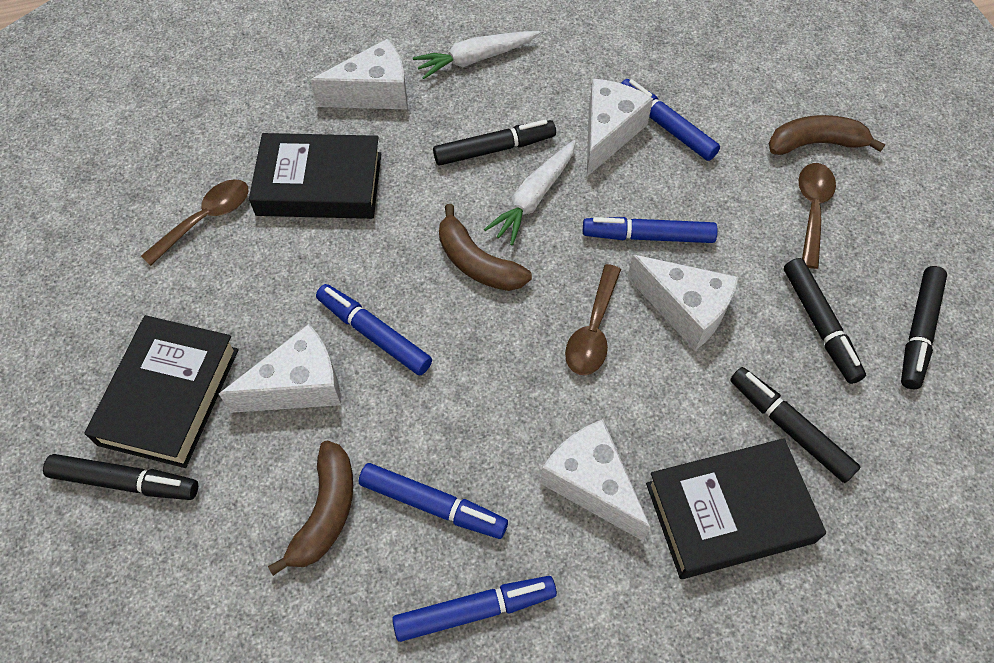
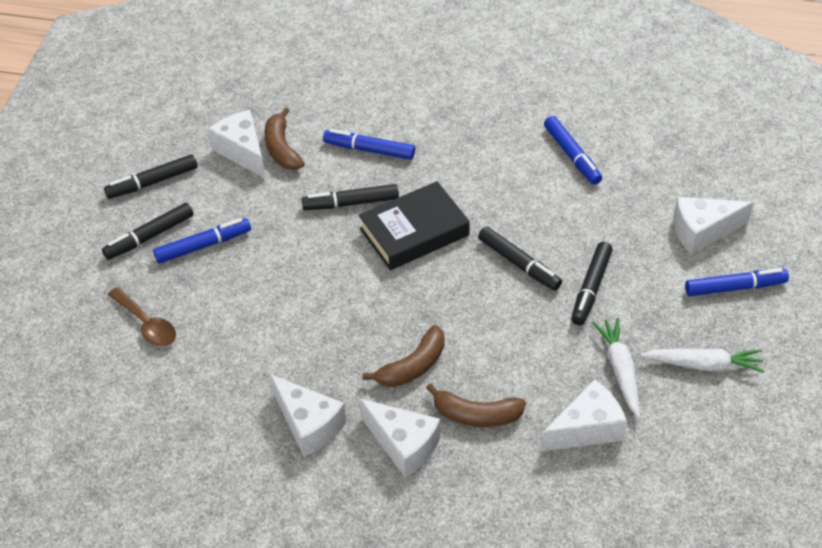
black book: [84,315,239,468] [249,133,381,219] [646,438,826,579] = 3 -> [359,181,470,270] = 1
blue marker: [316,284,432,375] [359,463,508,539] [392,576,557,642] [583,217,718,243] [621,79,720,161] = 5 -> [153,218,251,263] [323,129,415,160] [544,116,602,185] [685,268,789,296] = 4
brown spoon: [141,179,249,266] [565,264,621,375] [799,163,836,269] = 3 -> [108,287,176,347] = 1

